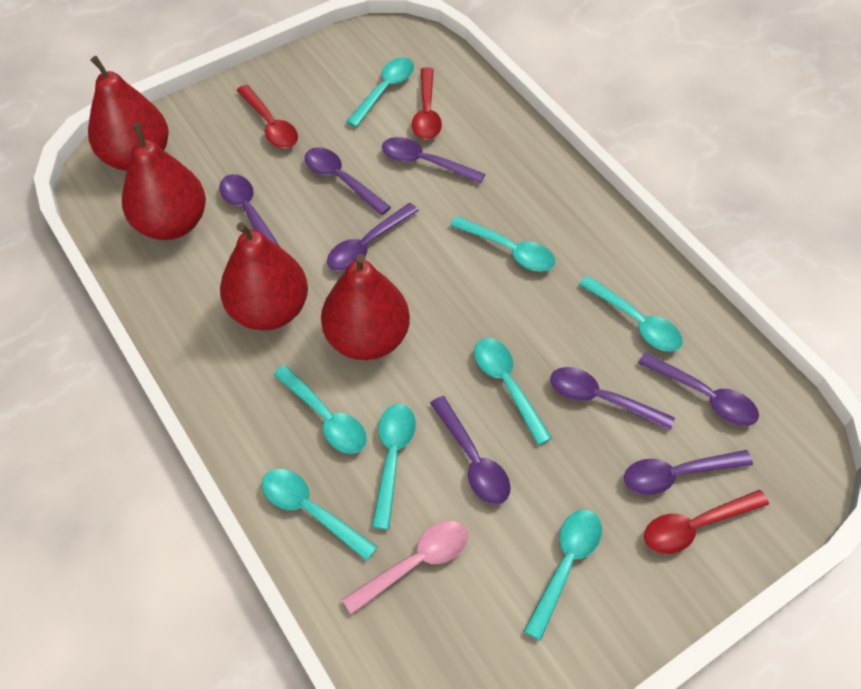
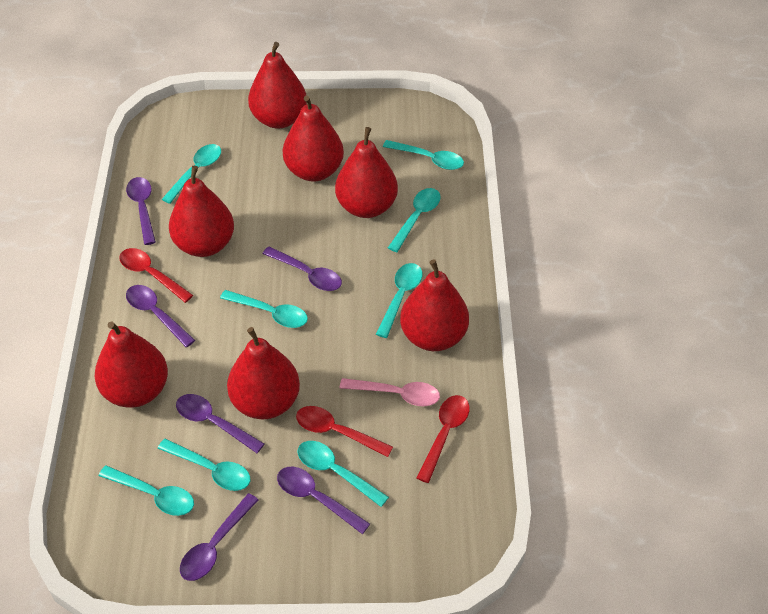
purple spoon: [219,174,280,247] [305,147,391,215] [327,203,419,271] [382,137,485,184] [430,396,511,505] [550,367,675,431] [624,450,753,495] [638,352,759,426] = 8 -> [126,177,156,245] [126,285,195,347] [176,394,264,453] [180,493,258,581] [263,246,342,291] [277,467,370,534] = 6
red pear: [88,56,169,171] [122,123,206,240] [220,222,308,331] [321,254,410,360] = 4 -> [95,321,168,408] [169,166,234,257] [227,327,300,419] [248,42,307,128] [283,96,344,181] [335,127,398,218] [400,259,469,351] = 7

